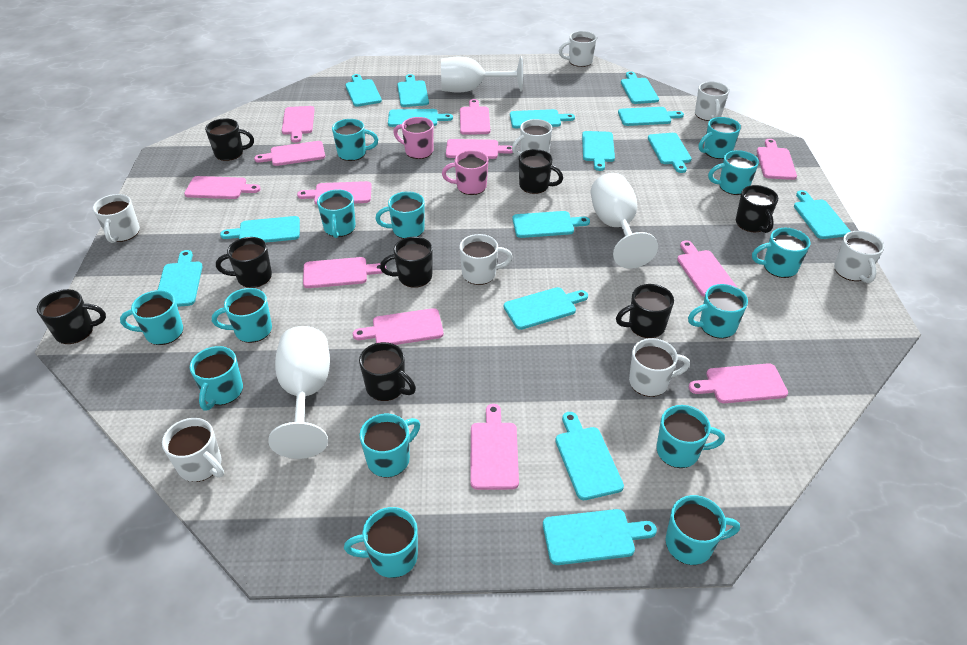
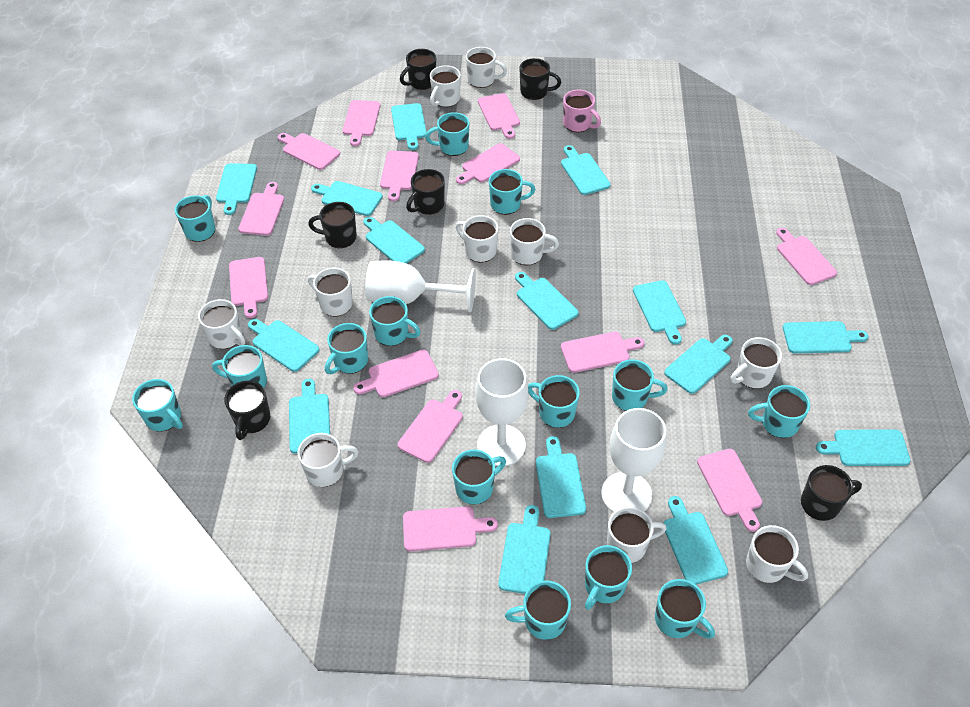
black mug: [37,289,106,344] [205,118,254,161] [216,237,272,288] [359,342,416,401] [380,237,433,288] [519,149,563,194] [616,284,674,338] [736,185,778,233] = 8 -> [224,381,270,440] [308,202,357,248] [400,49,436,90] [406,169,445,215] [519,58,561,100] [801,465,862,521] = 6
pink cutting board: [184,176,261,199] [254,141,325,166] [282,106,315,143] [297,181,372,205] [303,257,386,288] [353,308,444,345] [446,139,513,159] [460,99,490,135] [470,404,519,490] [677,241,737,297] [689,363,788,403] [757,139,797,180] = 12 -> [229,257,268,318] [238,182,284,236] [278,133,340,170] [343,100,380,146] [353,349,439,397] [380,151,419,201] [398,390,463,463] [403,506,498,551] [456,143,520,184] [478,93,520,139] [561,332,644,373] [697,449,762,532] [776,228,837,285] = 13
pink mug: [393,117,434,159] [442,150,488,195] = 2 -> [563,90,601,132] = 1
white mug: [93,194,140,243] [162,418,224,482] [460,234,513,285] [512,119,552,156] [559,31,597,67] [629,338,690,397] [695,82,729,121] [834,231,884,283] = 8 -> [198,299,245,349] [297,433,358,487] [308,268,353,317] [430,65,461,107] [456,215,498,262] [466,47,507,88] [510,218,559,265] [607,507,667,563] [730,337,782,389] [746,525,808,583] = 10

